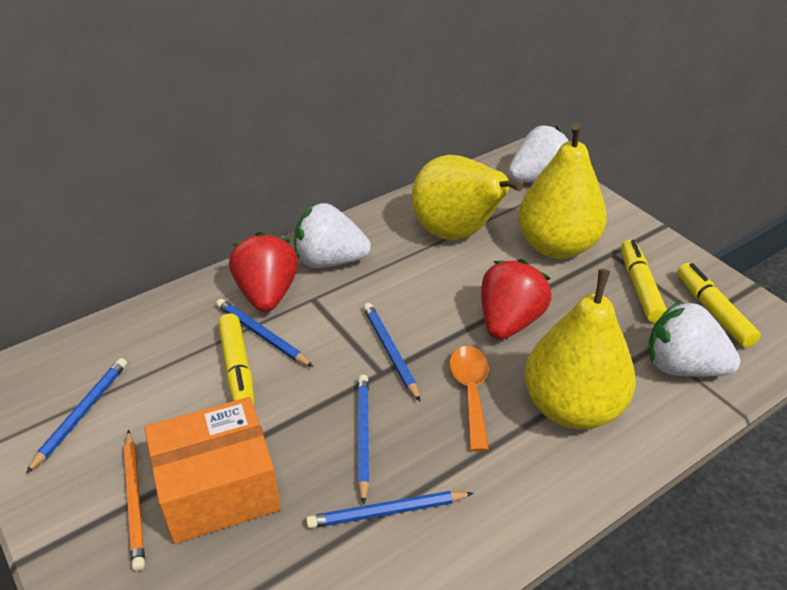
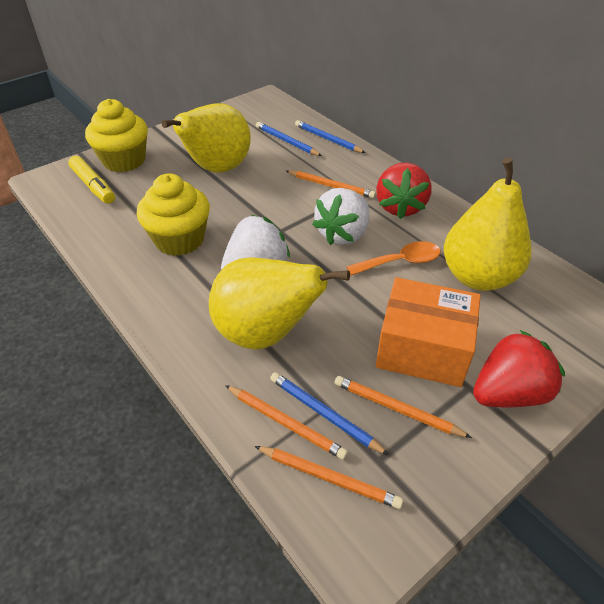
blue pencil: [26,358,127,473] [216,299,313,367] [306,491,474,528] [357,375,369,505] [363,303,420,401] = 5 -> [256,122,322,156] [270,372,389,455] [295,120,366,153] = 3
orange pencil: [124,430,145,571] = 1 -> [225,385,348,460] [255,446,403,509] [286,170,376,198] [335,376,472,438] = 4
white strawberry: [294,203,371,268] [508,125,569,183] [648,300,741,377] = 3 -> [221,215,290,270] [312,188,370,245] = 2
yellow cupcake: none = 0 -> [85,99,148,172] [137,173,210,256] = 2
yellow marker: [218,314,255,405] [621,240,667,323] [677,263,761,348] = 3 -> [68,156,115,204] = 1

